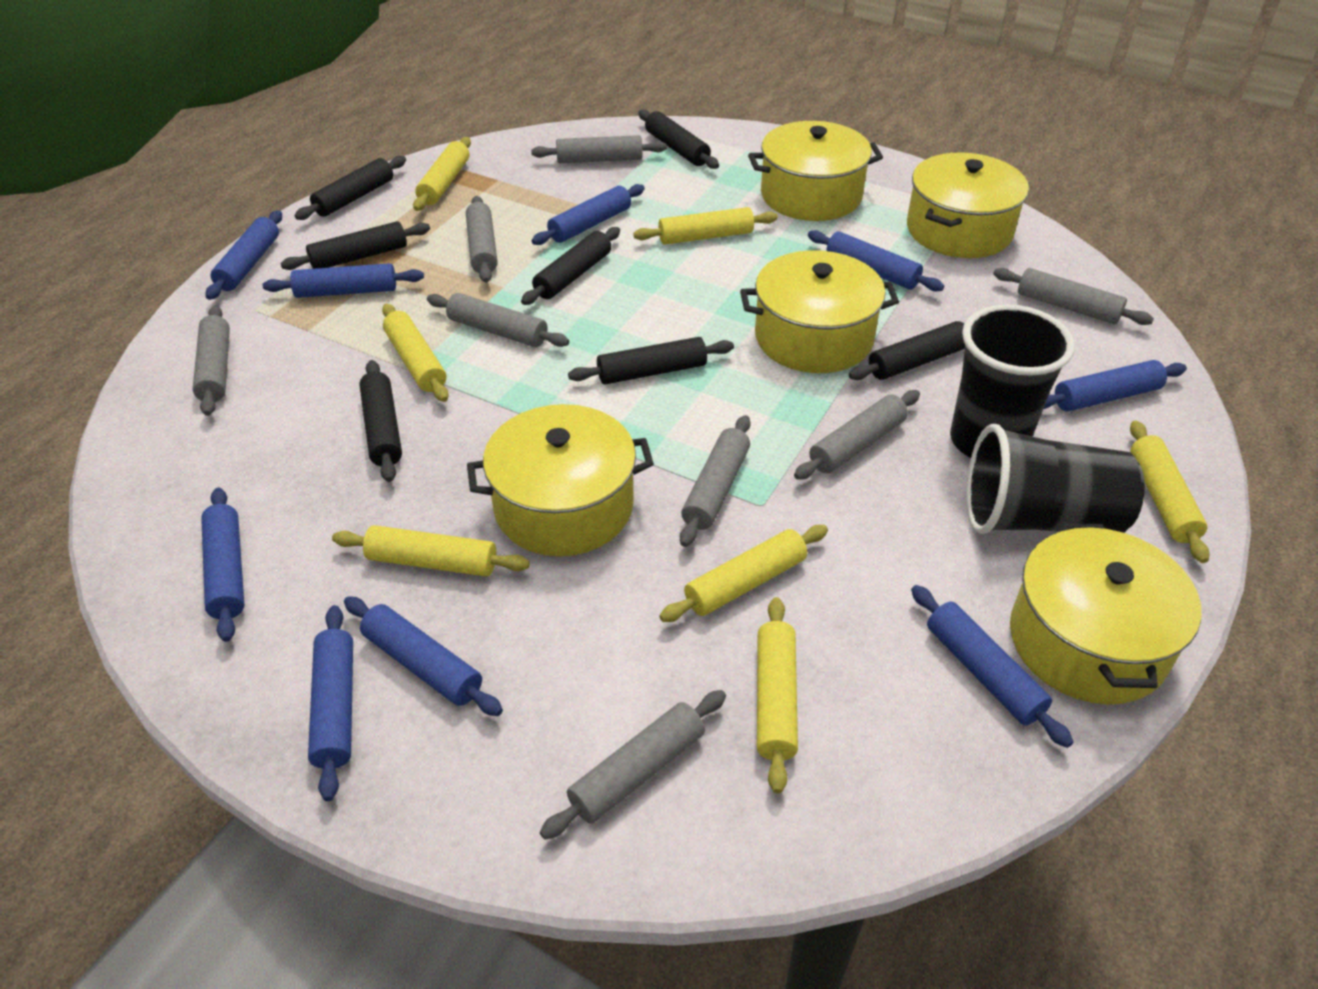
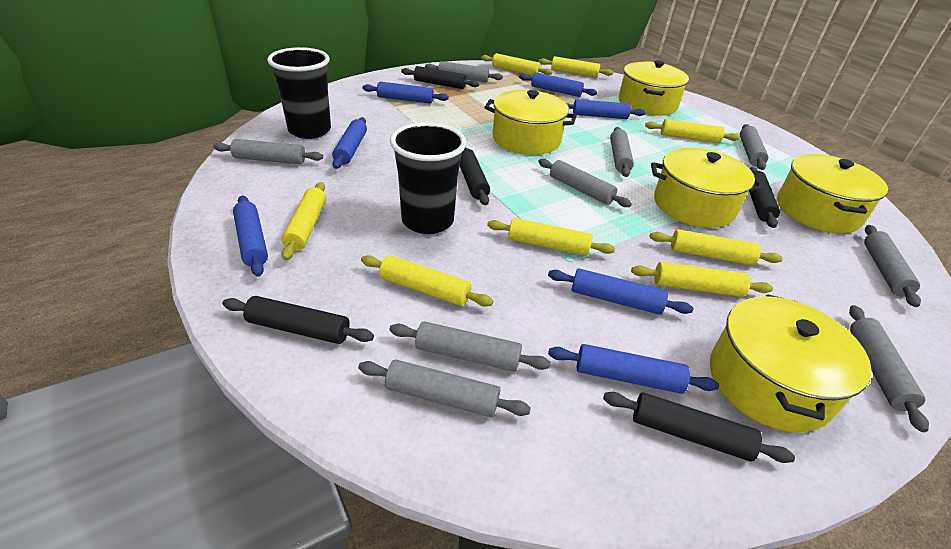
black rolling pin: [280,221,430,270] [295,156,406,220] [359,360,402,482] [521,227,620,305] [568,337,734,385] [638,110,719,169] [849,321,965,380] = 7 -> [222,296,374,344] [401,66,479,89] [460,147,490,205] [603,392,795,463] [750,167,780,228] = 5
blue rolling pin: [201,488,244,642] [206,211,282,300] [263,263,424,298] [308,605,353,801] [344,596,503,716] [532,184,645,245] [808,230,944,291] [911,585,1073,748] [1044,360,1187,412] = 9 -> [233,195,268,277] [332,117,367,169] [362,82,449,104] [519,72,597,97] [548,269,693,315] [548,344,719,394] [566,99,646,119] = 7
grey rolling pin: [193,306,230,416] [427,293,569,347] [466,196,498,283] [531,135,667,163] [540,690,726,840] [680,415,751,547] [794,390,920,480] [993,268,1154,325] = 8 -> [213,139,323,164] [358,359,531,417] [389,321,551,372] [425,61,503,82] [538,159,632,207] [610,127,634,177] [740,124,768,170] [849,305,929,432] [864,225,921,307] = 9
yellow rolling pin: [332,525,530,577] [382,304,449,402] [413,137,471,211] [633,207,778,245] [659,525,828,622] [757,597,798,793] [1130,420,1210,563] = 7 -> [281,182,326,261] [361,255,493,307] [481,53,553,76] [487,218,615,256] [539,56,613,78] [631,262,773,297] [645,119,740,143] [650,229,783,265] = 8

